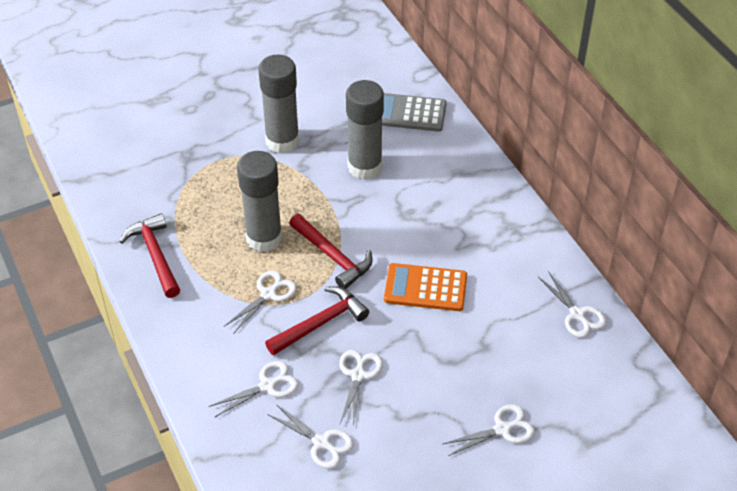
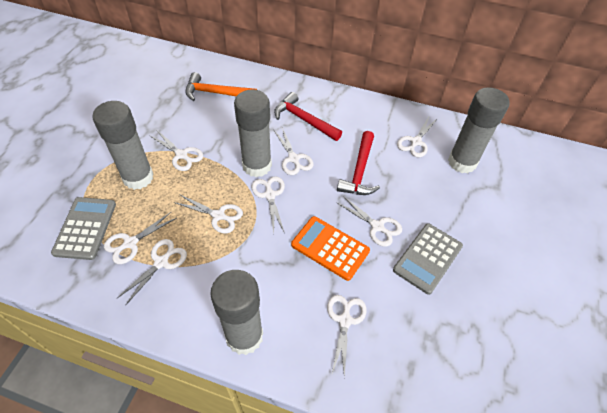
grey calculator: [382,93,447,132] = 1 -> [51,197,116,260] [393,223,463,295] = 2
grey glue stick: [237,151,282,252] [258,54,299,153] [346,80,384,180] = 3 -> [92,101,154,190] [210,270,263,355] [234,89,272,177] [448,87,510,173] = 4
orange hammer: none = 0 -> [186,72,257,101] = 1
red hammer: [120,213,180,298] [265,286,369,355] [289,214,373,289] = 3 -> [274,92,342,141] [337,131,380,195] = 2
white scissors: [209,361,298,417] [225,270,297,334] [269,404,354,469] [339,350,383,426] [443,404,535,456] [538,271,606,338] = 6 -> [104,212,176,264] [117,239,187,306] [149,131,203,171] [174,194,243,233] [251,176,285,233] [274,128,314,175] [327,295,366,377] [336,196,402,247] [397,115,438,158] = 9

